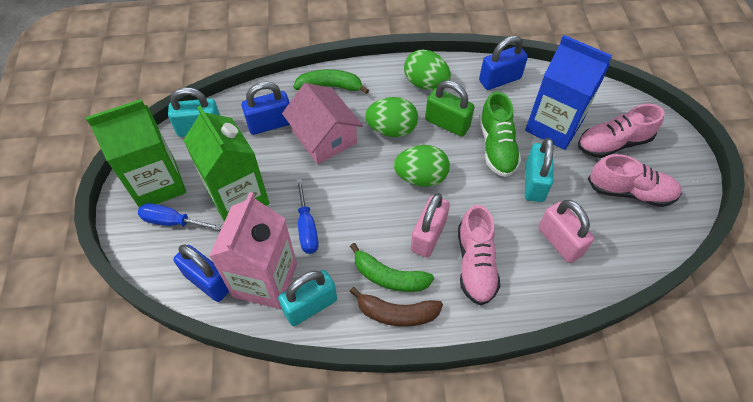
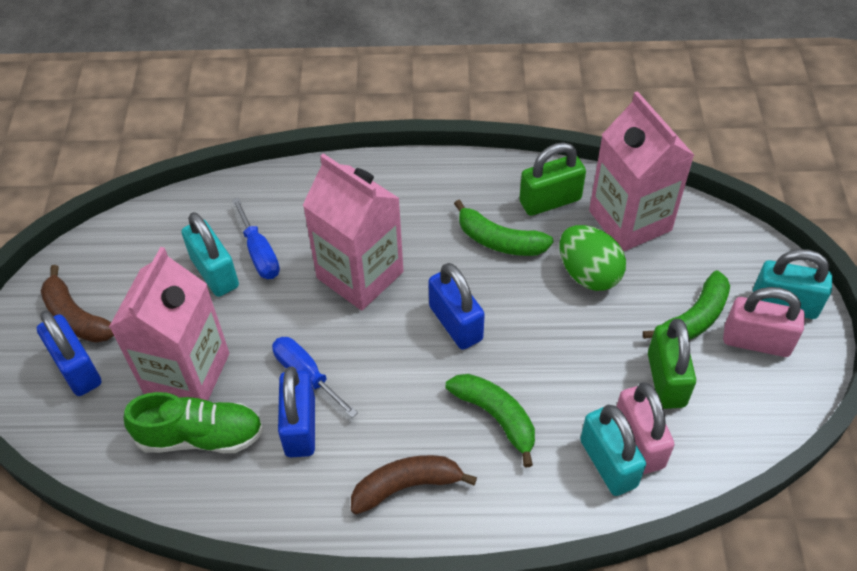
blue carton: [525,35,612,150] = 1 -> none = 0
brown banana: [350,287,443,327] = 1 -> [41,265,114,343] [351,455,477,514] = 2
green banana: [293,69,369,94] [350,243,434,292] = 2 -> [446,374,535,468] [454,200,554,256] [643,271,730,340] = 3
green carton: [86,99,186,207] [183,105,269,222] = 2 -> none = 0
green egg: [365,97,418,137] [394,145,450,187] [404,49,451,90] = 3 -> [560,225,626,291] = 1
green padlock: [425,80,475,137] = 1 -> [519,142,586,216] [648,319,696,409] = 2
pink carton: [209,192,297,309] = 1 -> [109,247,229,401] [303,153,403,311] [589,91,694,251] = 3
pink house: [282,83,363,164] = 1 -> none = 0
pink shoe: [458,205,500,305] [578,104,665,158] [588,154,682,207] = 3 -> none = 0

